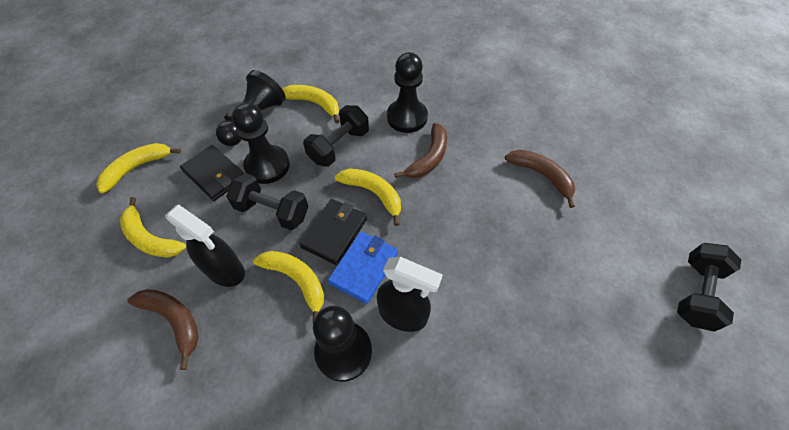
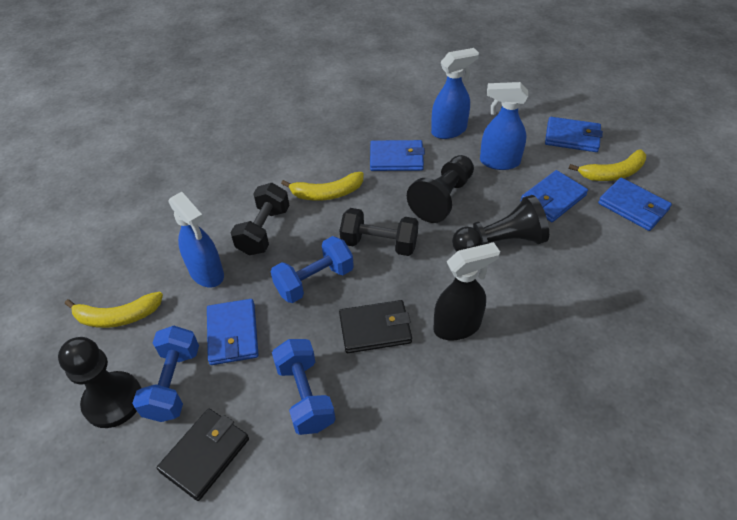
black dumbbell: [226,173,308,230] [303,105,369,167] [677,243,741,332] = 3 -> [230,183,289,255] [339,208,419,256] = 2
black pawn: [216,70,286,146] [232,103,290,184] [313,306,372,382] [387,52,428,133] = 4 -> [58,337,141,428] [407,155,474,223] [452,195,549,251] = 3
black spray bottle: [165,204,245,287] [377,257,443,332] = 2 -> [433,242,500,340] = 1
blue dumbbell: none = 0 -> [132,326,199,422] [271,236,354,303] [272,339,335,435] = 3
blue spray bottle: none = 0 -> [168,192,224,287] [431,48,479,139] [480,82,528,170] = 3
blue wallet: [328,232,398,304] = 1 -> [207,299,259,365] [370,140,425,171] [520,170,588,222] [545,117,603,152] [598,178,672,231] = 5
brown banana: [127,289,199,370] [394,123,447,178] [505,150,575,208] = 3 -> none = 0
yellow banana: [96,143,181,194] [120,197,186,258] [253,251,324,323] [282,85,340,124] [335,168,401,226] = 5 -> [65,292,163,328] [281,172,364,201] [569,149,646,181] = 3

